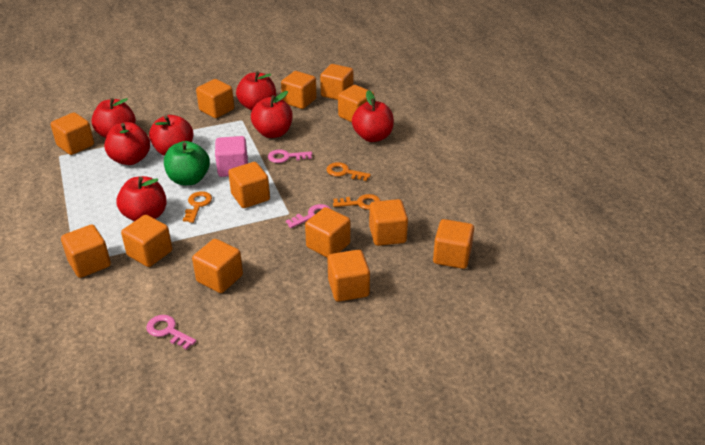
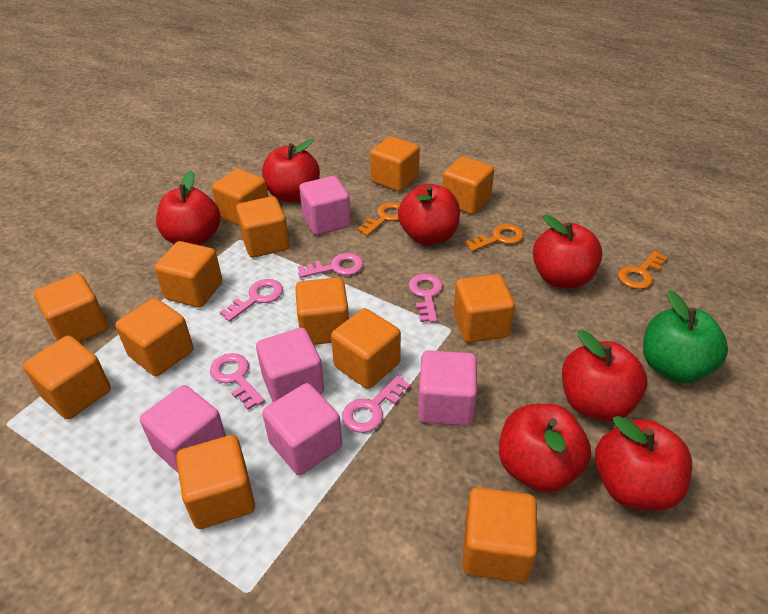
pink cube: [215,136,248,177] = 1 -> [140,385,226,474] [256,328,324,402] [262,383,342,475] [299,176,351,235] [418,350,477,426] = 5
pink key: [146,315,196,350] [268,149,312,163] [286,204,331,228] = 3 -> [210,353,265,410] [220,279,283,322] [298,253,363,278] [342,375,411,433] [409,274,443,323] = 5

